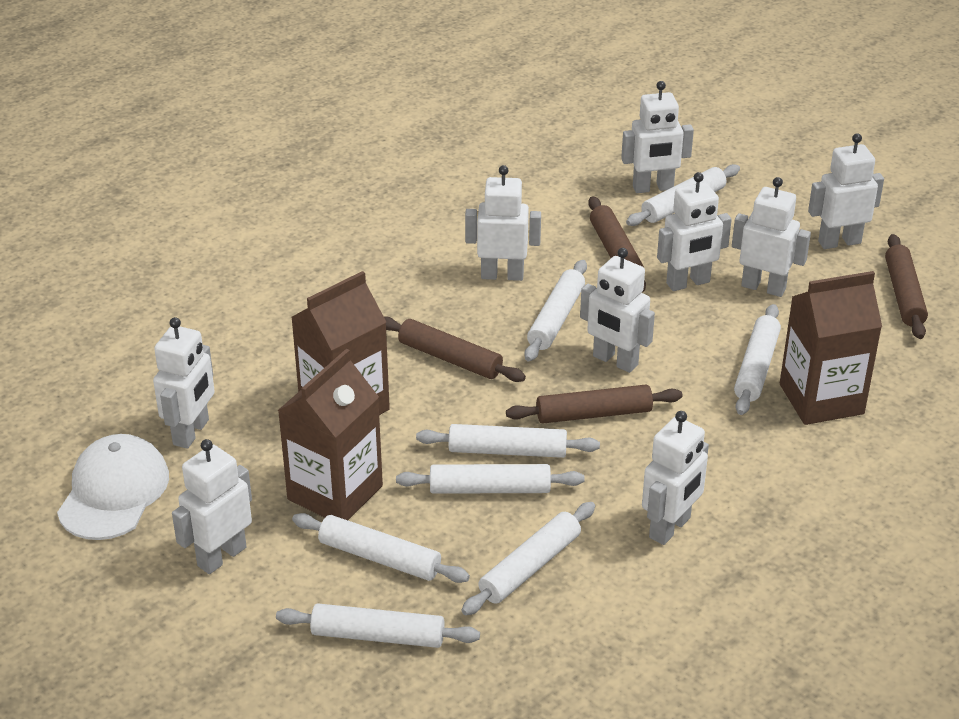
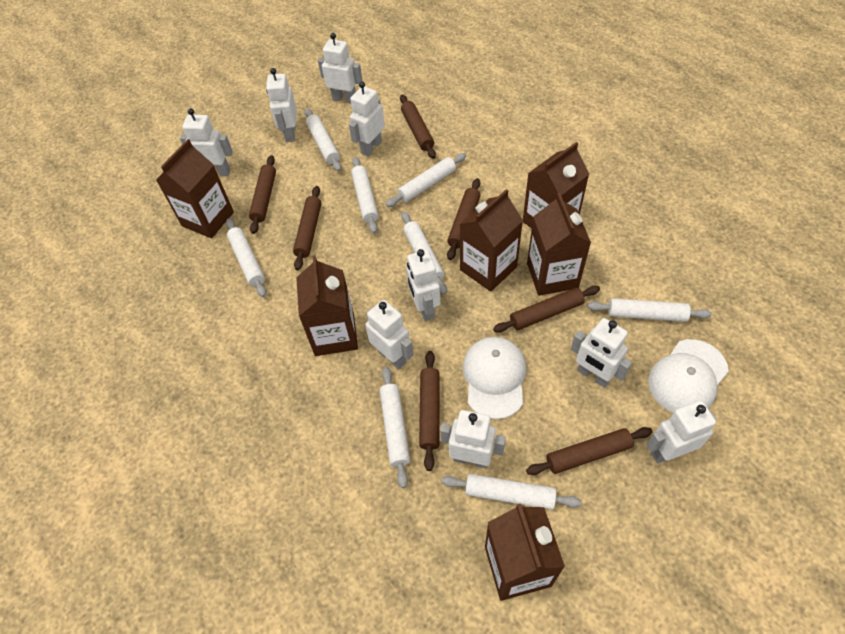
brown carton: [277,349,383,520] [291,271,390,415] [780,271,882,425] = 3 -> [156,139,234,238] [296,256,358,356] [460,189,523,292] [485,503,565,601] [523,142,589,229] [527,193,591,296] = 6
brown rolling pin: [384,316,526,382] [506,385,682,424] [588,196,646,292] [885,234,928,339] = 4 -> [249,155,276,234] [293,186,321,270] [400,95,436,159] [419,351,440,471] [447,178,480,260] [493,286,600,333] [526,427,653,475] = 7
white cap: [57,434,169,540] = 1 -> [463,337,526,419] [648,339,729,413] = 2

